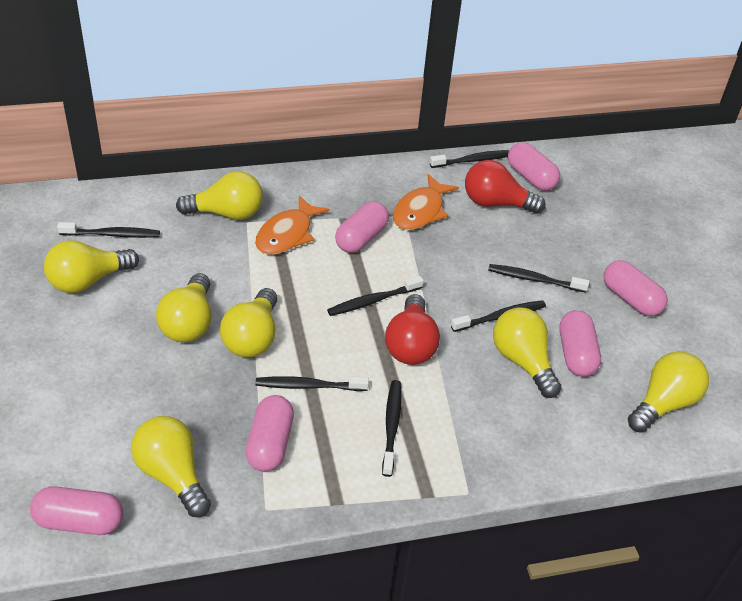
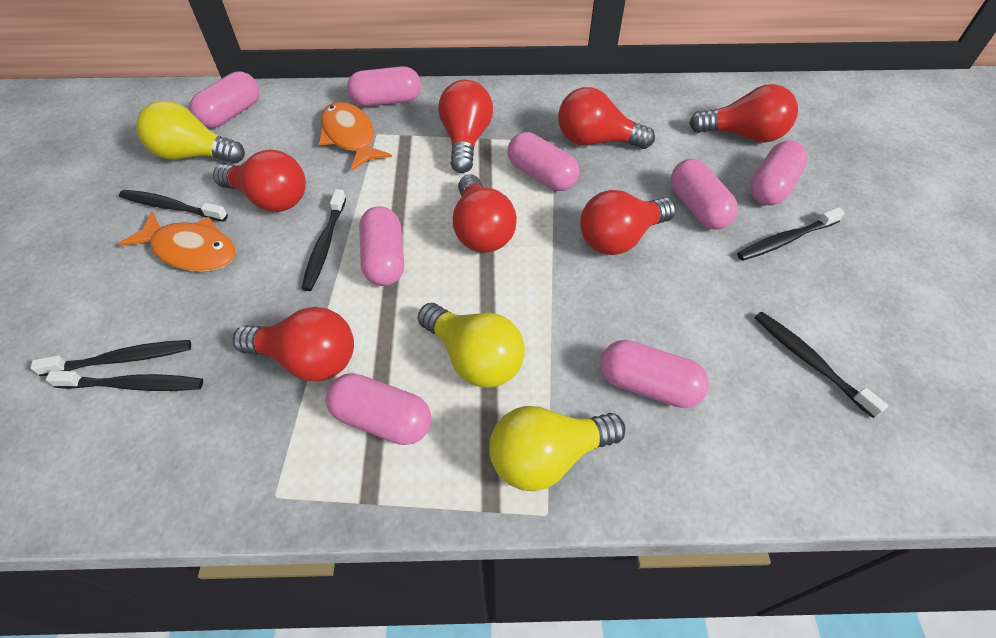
black toothbrush: [57,222,160,238] [255,376,369,391] [327,276,424,316] [382,380,401,477] [430,150,509,168] [451,300,546,332] [488,264,590,293] = 7 -> [30,340,191,376] [46,371,203,391] [119,190,228,222] [301,189,346,291] [737,207,845,261] [754,312,888,418] = 6
pink capsule: [30,486,124,535] [246,395,294,472] [335,201,389,253] [508,142,560,191] [559,310,601,377] [604,260,668,316] = 6 -> [189,71,259,128] [326,373,431,445] [347,66,421,107] [359,207,404,286] [508,132,580,191] [600,340,709,408] [671,159,738,229] [750,141,808,205] = 8
red light bulb: [385,294,440,365] [465,160,546,214] = 2 -> [213,149,306,212] [233,307,354,381] [438,80,493,173] [453,174,517,253] [558,87,655,149] [580,190,676,255] [689,84,798,143] = 7
yellow light bulb: [44,240,139,293] [131,416,211,517] [156,273,212,342] [176,171,263,220] [220,288,277,357] [493,307,562,398] [628,351,709,433] = 7 -> [136,101,245,164] [418,303,525,388] [489,406,625,491] = 3

